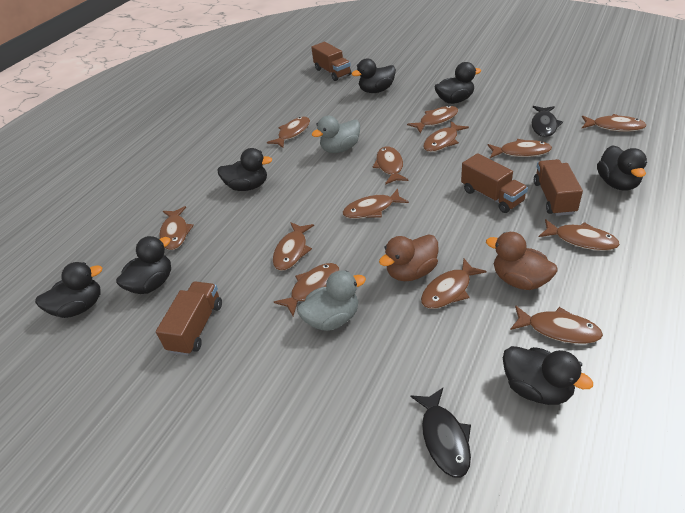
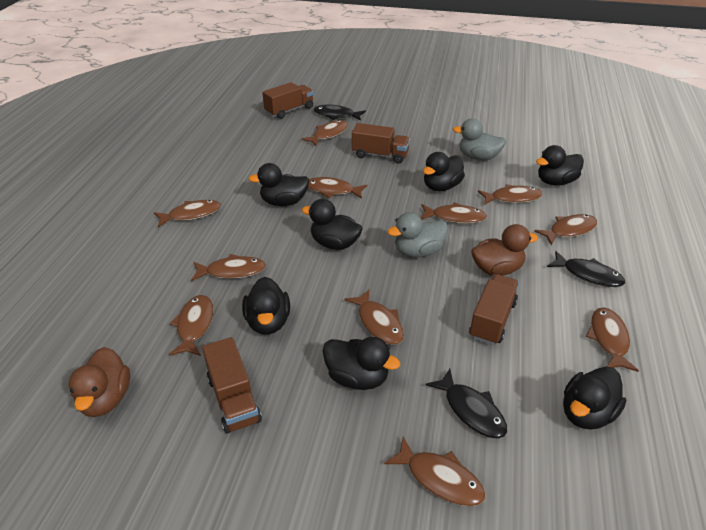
black fish: [410,388,471,478] [532,106,563,137] = 2 -> [314,105,366,121] [426,369,507,438] [547,251,625,287] = 3
brown fish: [159,206,194,250] [267,117,310,148] [273,222,314,271] [274,263,340,316] [343,189,409,219] [372,147,409,185] [407,106,458,133] [421,259,487,309] [423,121,469,152] [487,139,552,158] [510,305,603,344] [539,219,620,251] [582,114,647,132] = 13 -> [154,200,221,227] [169,295,214,356] [191,254,266,281] [301,120,348,146] [308,177,367,199] [344,289,404,345] [384,436,485,506] [421,202,487,224] [478,184,542,205] [534,214,597,245] [586,307,639,372] = 11

